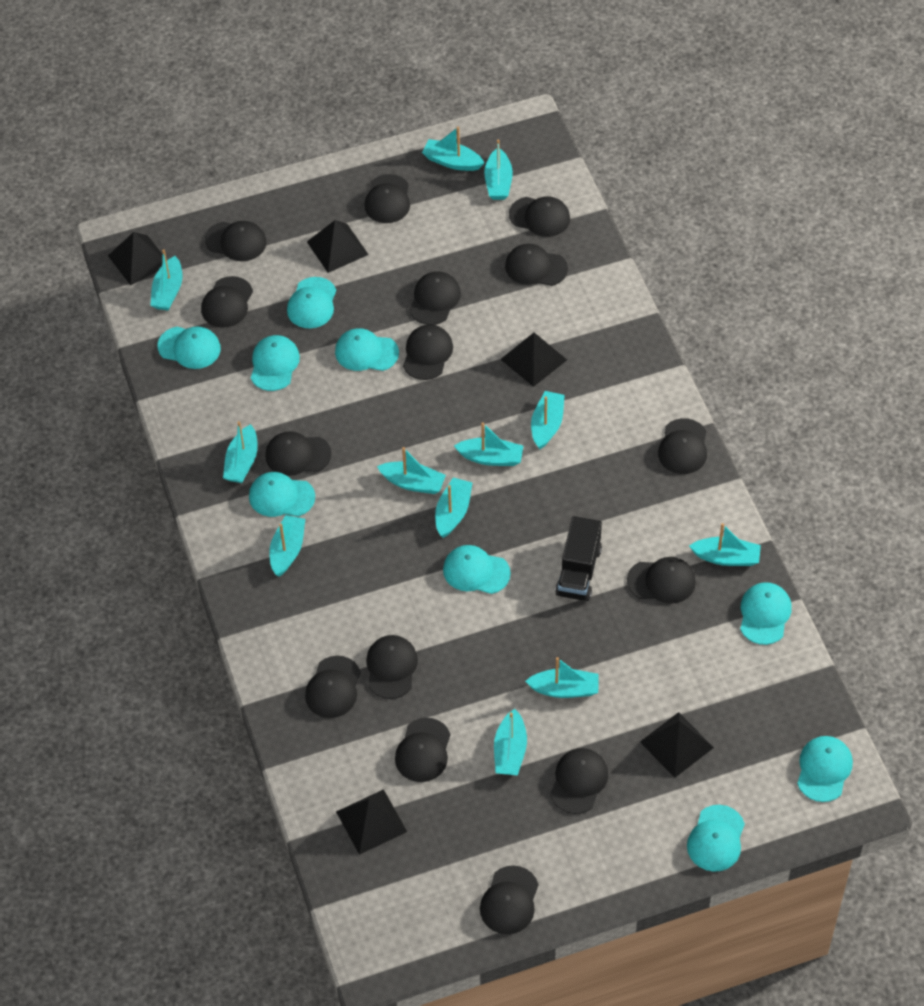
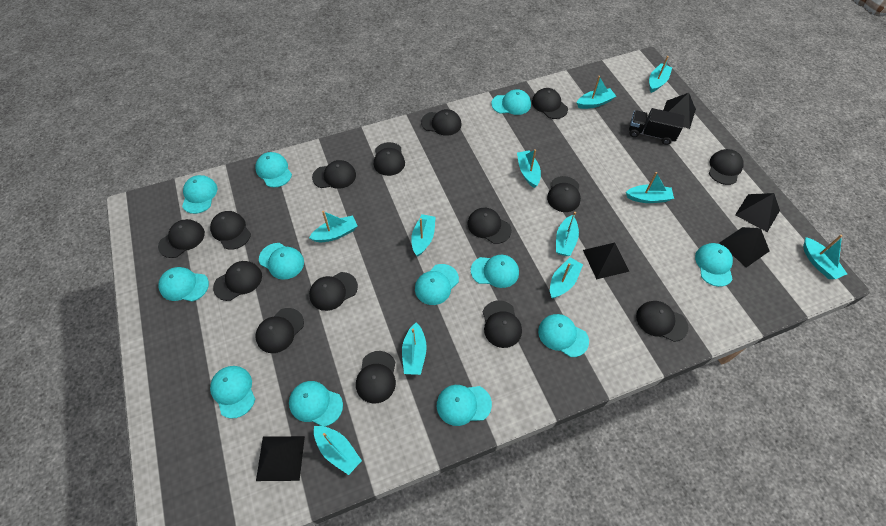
turquoise boat: [150,249,183,311] [223,421,258,483] [269,515,305,577] [377,447,446,494] [422,127,484,171] [435,477,472,538] [454,422,523,466] [484,139,513,200] [494,709,527,776] [525,657,599,698] [531,391,565,449] [689,523,761,566] = 12 -> [309,211,357,242] [314,426,362,475] [402,323,427,375] [411,214,436,256] [517,149,541,188] [550,257,583,299] [556,212,579,256] [577,76,616,109] [626,172,674,203] [649,56,672,93] [803,235,847,279] = 11
turquoise cap: [157,327,221,369] [249,472,315,517] [251,335,300,391] [287,277,336,328] [335,328,399,371] [443,545,511,594] [687,805,745,872] [740,582,792,645] [797,736,853,802] = 9 -> [158,267,209,302] [182,175,217,214] [210,366,255,419] [255,152,292,187] [259,243,304,280] [289,381,343,426] [415,264,459,305] [437,385,492,426] [471,255,519,288] [491,89,531,115] [538,314,589,357] [695,243,733,287] = 12

